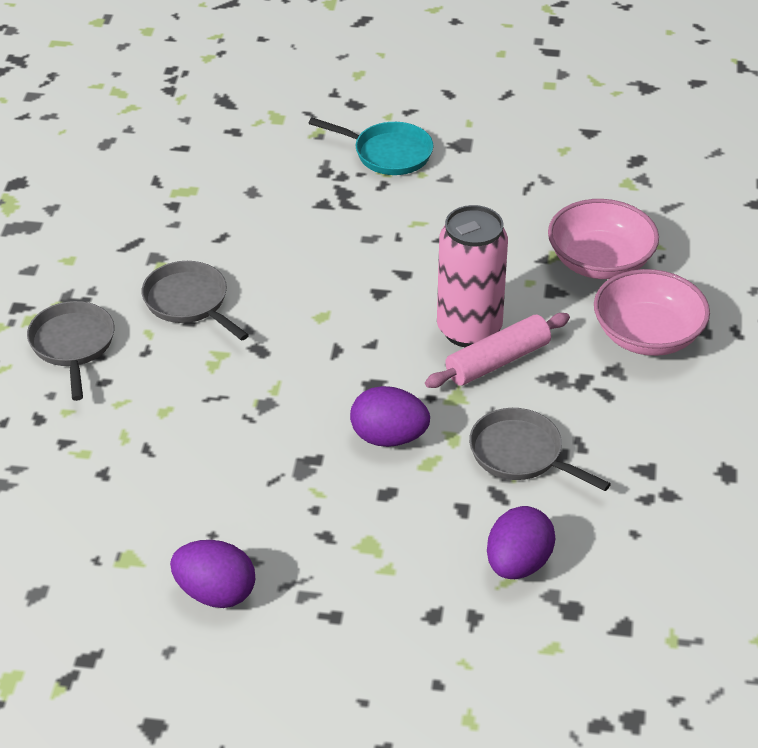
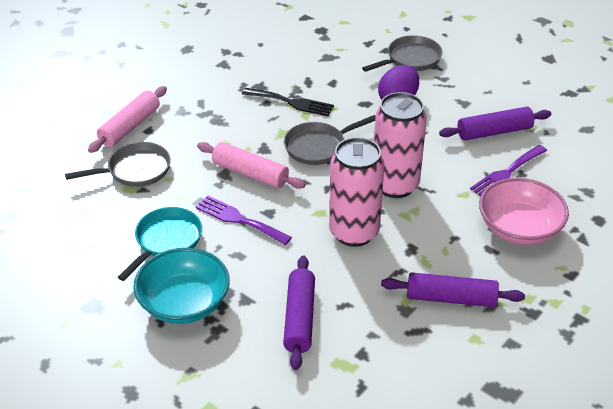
black fork: none = 0 -> [242,88,334,116] = 1
pink bowl: [548,199,659,279] [594,269,710,356] = 2 -> [479,178,569,245] = 1
pink can: [437,205,508,347] = 1 -> [329,137,384,247] [374,92,427,198] = 2
pink rolling pin: [425,313,570,388] = 1 -> [88,86,167,153] [197,142,305,189] = 2
purple egg: [170,540,255,608] [350,386,430,447] [487,506,556,579] = 3 -> [378,65,419,100] = 1
purple fork: none = 0 -> [196,195,292,245] [470,145,547,196] = 2
purple rolling pin: none = 0 -> [283,255,315,370] [381,272,525,307] [439,107,551,141] = 3
turquoise bowl: none = 0 -> [133,248,230,324] = 1

